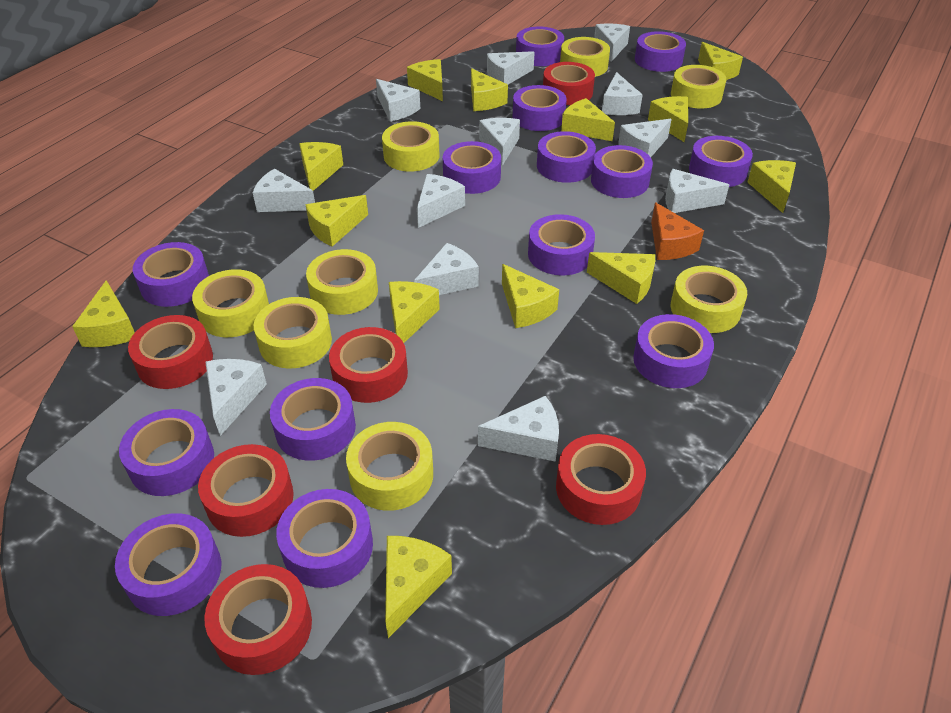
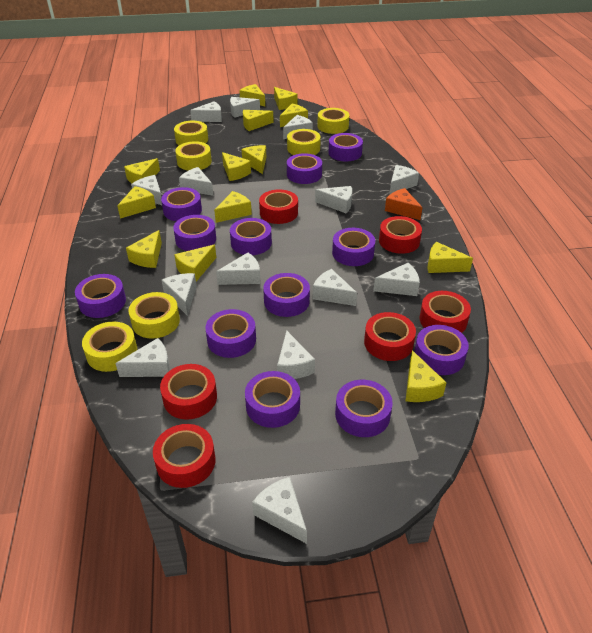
purple tape: [115,513,221,616] [119,409,214,496] [133,242,209,307] [270,378,356,461] [276,489,373,588] [443,141,501,194] [513,85,567,131] [516,26,564,66] [528,214,595,276] [537,131,596,183] [591,145,653,198] [633,314,714,388] [635,31,686,72] [689,136,753,187] = 14 -> [75,274,126,318] [161,187,202,221] [173,215,216,251] [205,309,256,358] [230,218,272,255] [245,371,300,428] [263,273,310,317] [287,153,322,184] [328,133,363,161] [332,228,375,266] [335,380,393,437] [414,325,469,375] = 12
white cheese: [205,359,267,436] [253,169,315,212] [376,79,420,121] [414,243,479,295] [417,174,465,228] [478,396,559,462] [479,118,520,166] [487,51,535,84] [594,23,630,62] [602,72,643,115] [618,119,672,157] [665,169,729,213] = 12 -> [115,338,170,377] [131,175,162,205] [162,273,197,316] [179,167,213,196] [190,101,222,122] [216,253,261,285] [230,97,260,118] [252,477,307,544] [277,330,315,379] [283,115,313,139] [312,269,357,306] [315,186,352,213] [373,263,420,296] [390,165,419,194] = 14
yellow tape: [192,269,269,337] [254,297,332,369] [306,249,378,315] [346,422,433,511] [382,121,439,172] [560,37,610,77] [671,65,726,109] [671,266,747,333] = 8 -> [82,322,137,372] [128,292,180,339] [174,121,208,145] [175,141,212,171] [287,129,321,155] [317,108,349,134] = 6

